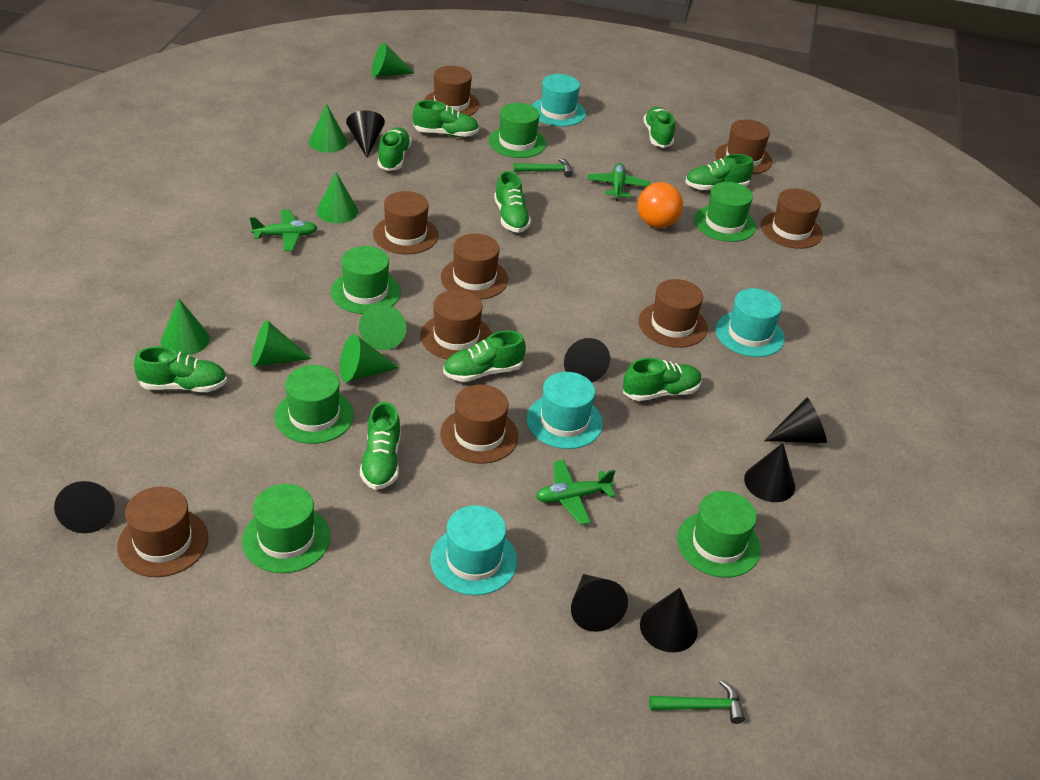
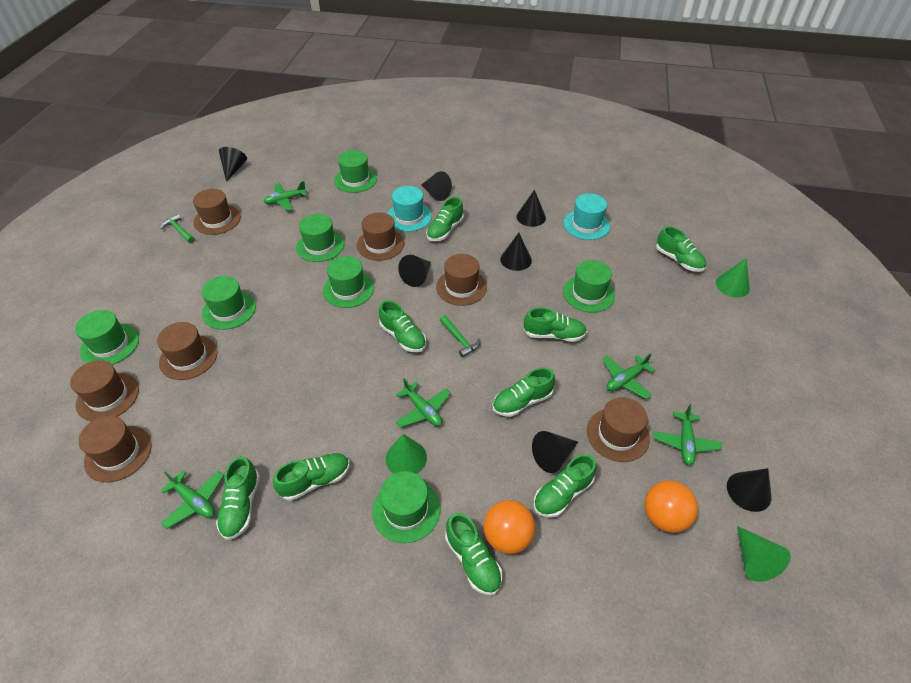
brown hat: [117,487,208,577] [373,191,439,254] [420,290,492,359] [424,66,480,116] [440,384,518,464] [441,233,508,300] [639,279,708,348] [715,119,772,174] [761,188,823,249] = 9 -> [70,360,139,421] [78,416,152,482] [157,322,218,380] [193,189,241,235] [357,212,404,261] [436,254,487,306] [587,397,650,462] = 7
green cone: [161,298,210,355] [252,320,312,367] [309,104,347,153] [317,172,358,223] [340,334,399,382] [359,304,406,350] [372,43,414,77] = 7 -> [386,434,427,474] [716,259,750,297] [737,526,791,582] = 3
green hat: [242,484,330,573] [274,365,354,444] [331,246,401,314] [489,103,546,158] [677,491,761,578] [694,182,756,242] = 6 -> [75,310,139,365] [202,276,256,330] [296,214,344,262] [323,256,374,308] [334,150,377,193] [372,471,440,543] [563,260,615,313] = 7
green plane: [250,210,318,251] [536,460,615,525] [587,163,650,201] = 3 -> [160,470,224,529] [263,181,307,211] [396,378,451,428] [602,353,655,399] [654,404,722,465] = 5
orange ball: [638,182,683,228] = 1 -> [483,500,535,554] [644,480,698,533] = 2
turquoise hat: [430,505,517,595] [526,372,603,449] [532,74,586,127] [715,288,785,357] = 4 -> [387,186,432,232] [564,193,610,240] = 2

